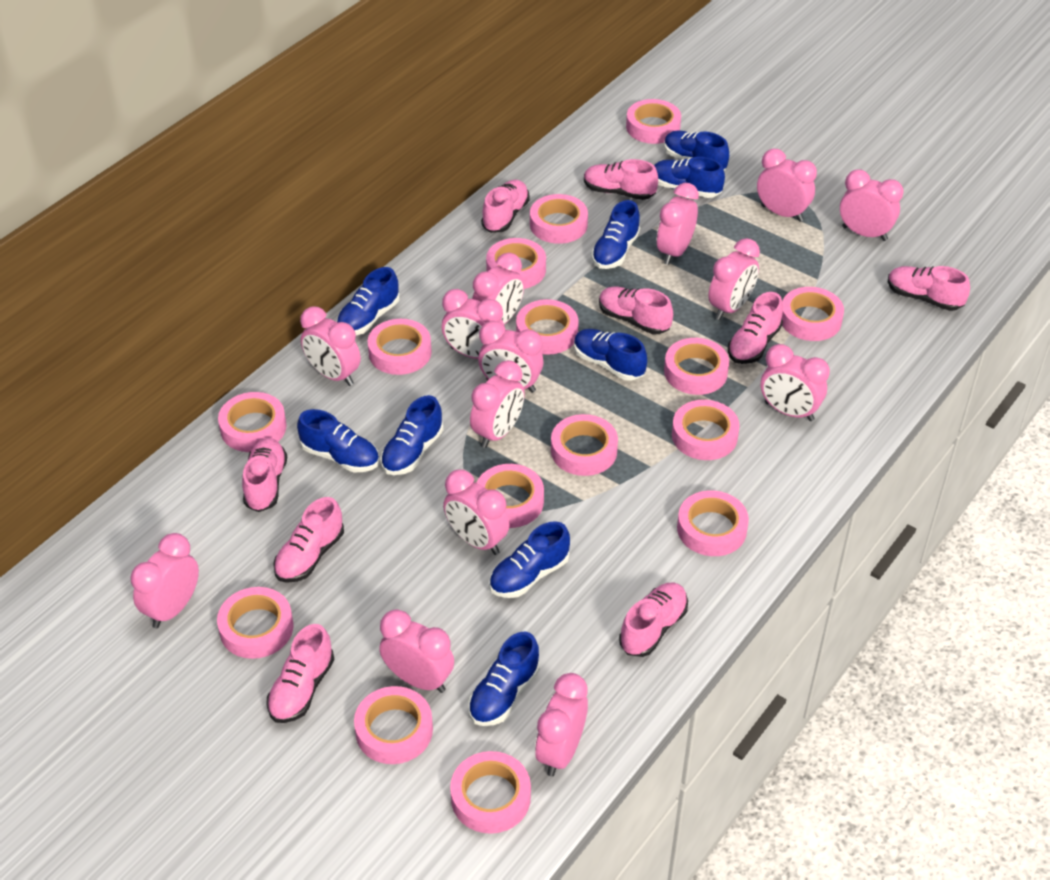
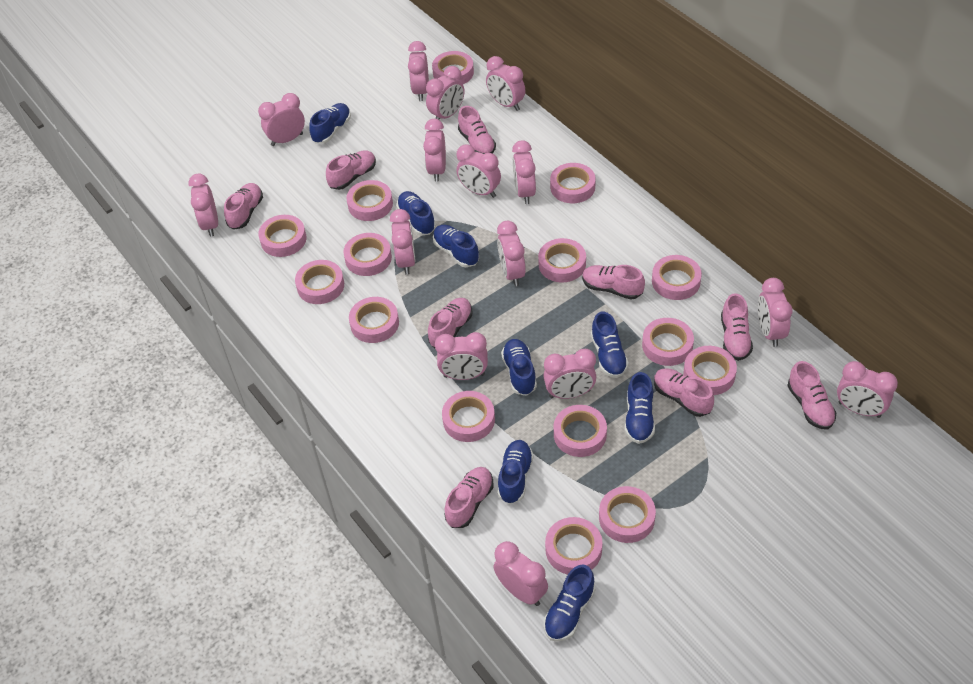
blue shoe: [297,409,379,472] [336,267,400,335] [380,395,443,475] [468,632,540,726] [489,521,570,598] [574,329,647,380] [591,200,640,269] [654,157,725,198] [664,131,729,171] = 9 -> [309,103,351,144] [396,191,436,235] [433,225,479,267] [498,440,534,504] [501,339,537,396] [544,564,595,642] [591,312,629,378] [625,372,655,444] = 8
pink clock: [131,533,199,628] [300,307,361,386] [379,609,454,693] [442,289,504,359] [443,469,509,555] [470,360,525,448] [472,253,524,325] [478,321,543,393] [535,673,588,776] [657,183,699,265] [708,238,760,320] [757,149,817,222] [761,344,830,421] [840,169,904,241] = 14 -> [188,174,218,237] [258,93,305,146] [390,209,416,275] [408,41,429,101] [423,119,446,182] [426,66,464,120] [435,332,488,380] [456,144,501,198] [486,56,526,111] [493,541,548,606] [497,221,526,286] [512,141,536,204] [544,349,596,399] [758,278,793,347] [837,361,898,418] = 15

